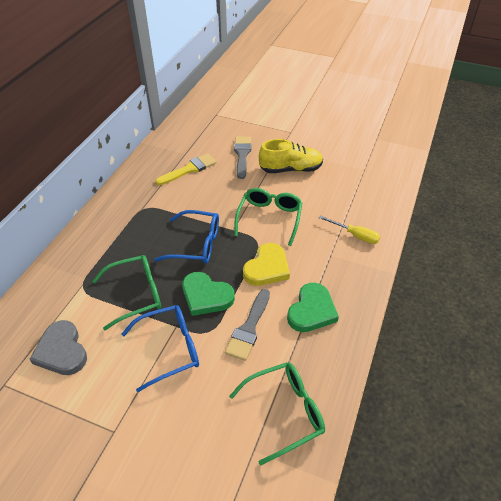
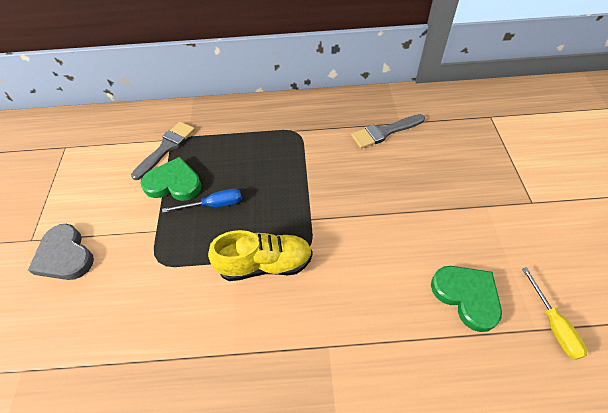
blue glasses: [122,305,199,392] [154,210,219,264] = 2 -> none = 0
blue screwdriver: none = 0 -> [162,189,242,213] = 1
green glasses: [92,255,161,330] [229,362,325,465] [234,188,302,246] = 3 -> none = 0
yellow brush: [155,153,217,185] = 1 -> none = 0
yellow heart: [243,243,290,286] = 1 -> none = 0

